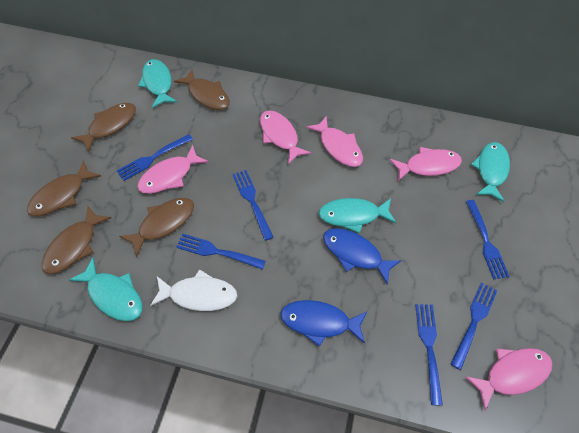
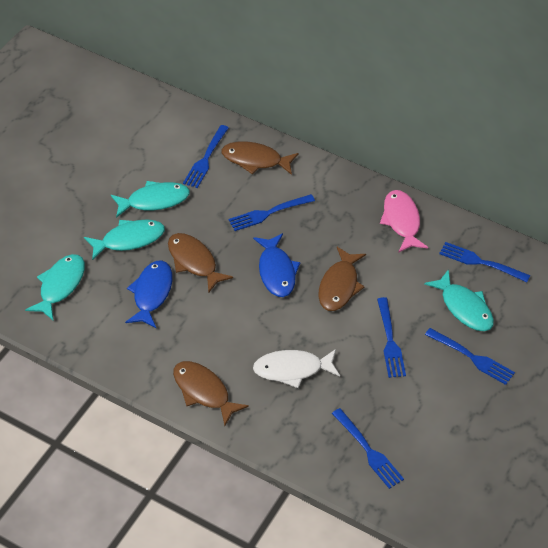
brown fish: [27,161,101,216] [42,205,111,274] [71,103,136,152] [119,198,194,257] [174,70,230,110] = 5 -> [168,233,233,293] [173,361,249,426] [222,141,299,175] [318,247,366,311] = 4
pink fish: [137,145,209,194] [260,111,311,164] [306,116,363,167] [390,147,462,181] [465,348,552,410] = 5 -> [380,190,428,253] = 1

